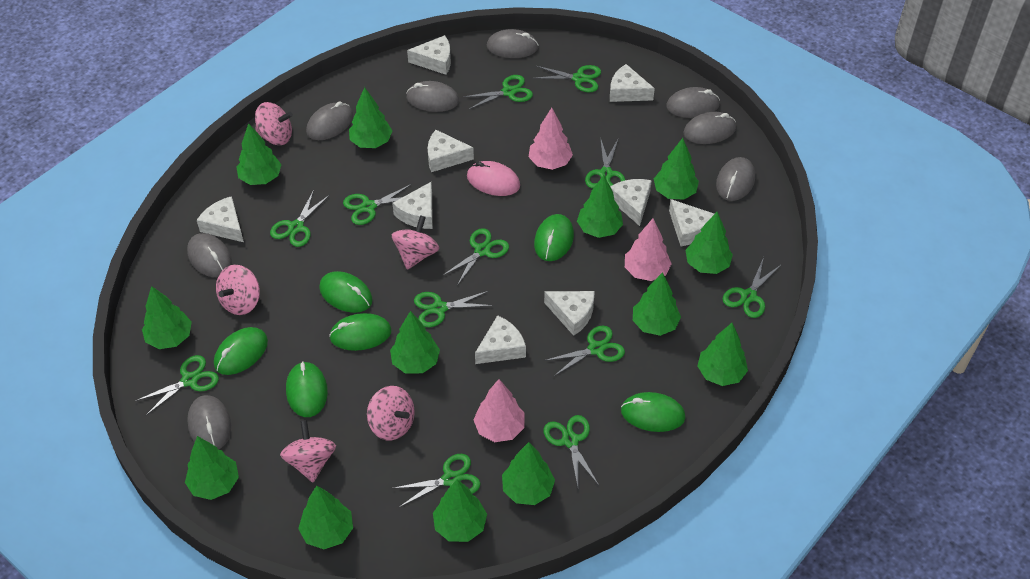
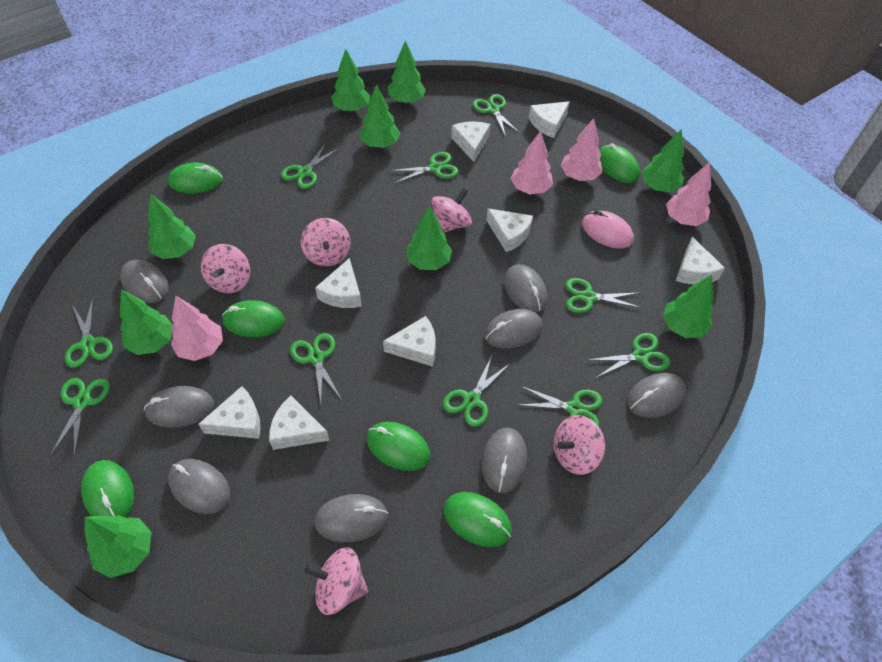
green scissors: [135,355,219,415] [270,190,330,247] [343,184,412,225] [392,454,481,507] [414,291,493,327] [442,228,509,286] [463,75,533,109] [532,65,601,92] [544,326,625,377] [544,415,599,487] [585,137,625,188] [723,257,781,318] = 12 -> [51,378,110,456] [65,298,113,368] [281,143,339,189] [290,333,342,404] [389,152,459,183] [443,356,509,427] [472,94,520,137] [519,386,602,426] [566,278,642,313] [588,333,670,378] = 10
green tree: [142,286,192,349] [185,436,239,500] [237,123,282,185] [298,486,353,549] [349,87,392,148] [390,311,440,373] [433,479,487,542] [502,442,555,505] [577,175,623,238] [633,272,681,336] [654,138,699,200] [685,212,733,274] [697,323,748,386] = 13 -> [85,515,151,578] [120,290,172,355] [148,194,196,259] [331,49,370,112] [360,84,400,148] [388,41,426,104] [406,206,452,270] [642,129,684,192] [663,275,714,338] = 9
pink tree: [473,379,524,442] [529,108,573,170] [625,218,672,281] = 3 -> [171,296,223,361] [511,131,553,194] [561,118,602,181] [666,162,711,226] = 4
white cheese: [197,196,244,242] [392,182,433,229] [407,35,451,75] [428,130,474,172] [475,315,526,364] [544,291,595,336] [610,64,655,102] [610,179,652,226] [669,199,714,246] = 9 -> [198,386,260,439] [269,396,329,450] [315,258,362,308] [383,316,436,367] [451,121,490,162] [486,208,533,252] [529,101,570,138] [676,237,725,284] = 8

